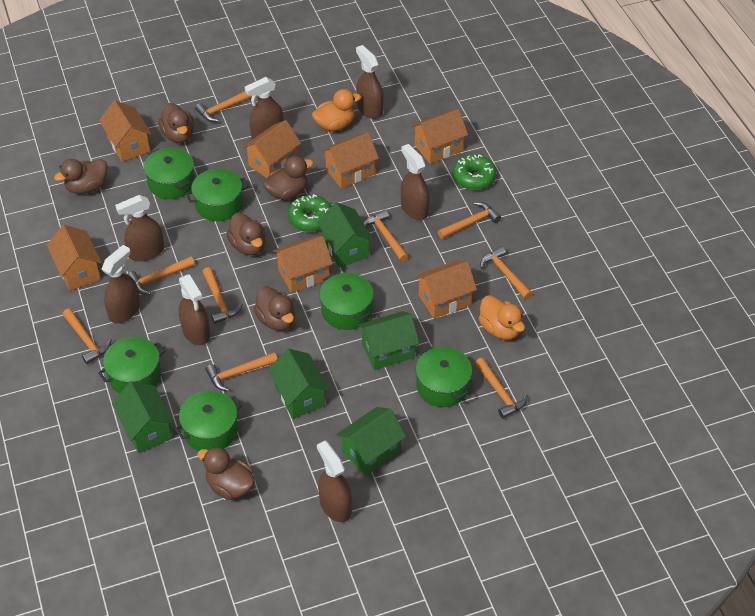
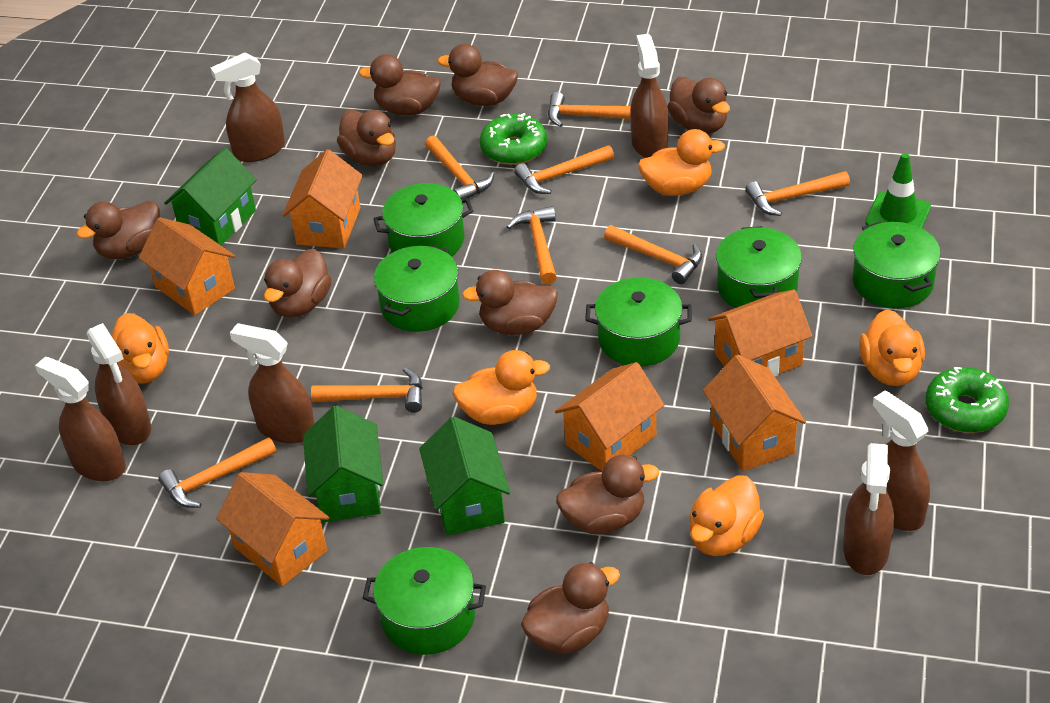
brown duck: [54,159,107,194] [158,103,194,143] [197,447,255,500] [226,213,266,255] [253,286,295,331] [263,156,314,200] = 6 -> [77,200,160,259] [264,249,332,318] [337,110,396,166] [359,54,441,115] [438,44,518,106] [462,270,558,335] [521,562,620,654] [556,454,659,535] [667,77,730,134] = 9
green house: [112,382,174,453] [268,348,330,419] [317,202,374,268] [337,407,406,476] [358,311,419,370] = 5 -> [164,148,257,246] [303,406,383,522] [419,417,510,535] = 3
green traffic cone: none = 0 -> [865,153,931,228] = 1
orange duck: [312,89,361,131] [478,295,525,340] = 2 -> [112,313,169,384] [453,350,550,425] [638,129,725,196] [689,475,764,556] [859,309,925,386] = 5
orange hammer: [62,309,112,364] [127,256,195,295] [195,91,252,122] [202,267,243,324] [205,352,277,391] [364,210,409,262] [438,202,501,239] [475,358,527,419] [480,246,532,299] = 9 -> [158,437,276,508] [311,367,423,413] [425,136,494,199] [507,206,557,284] [514,145,614,194] [548,92,631,127] [604,225,702,284] [745,171,850,216] = 8
orange house: [46,225,102,291] [99,100,152,162] [243,120,301,178] [273,235,333,293] [321,132,379,189] [411,109,468,164] [415,260,477,319] = 7 -> [139,217,235,315] [216,472,329,586] [282,149,363,249] [555,362,665,471] [703,355,806,471] [708,289,812,377] = 6

